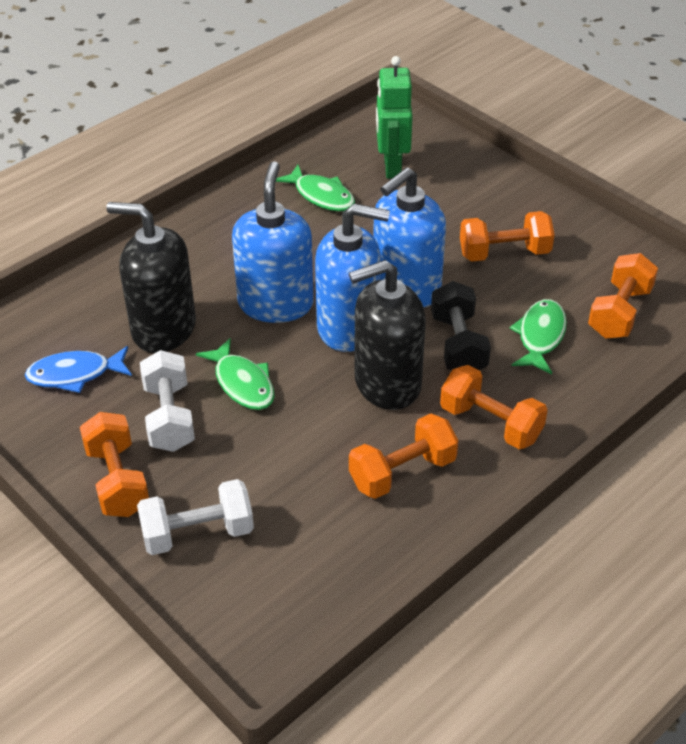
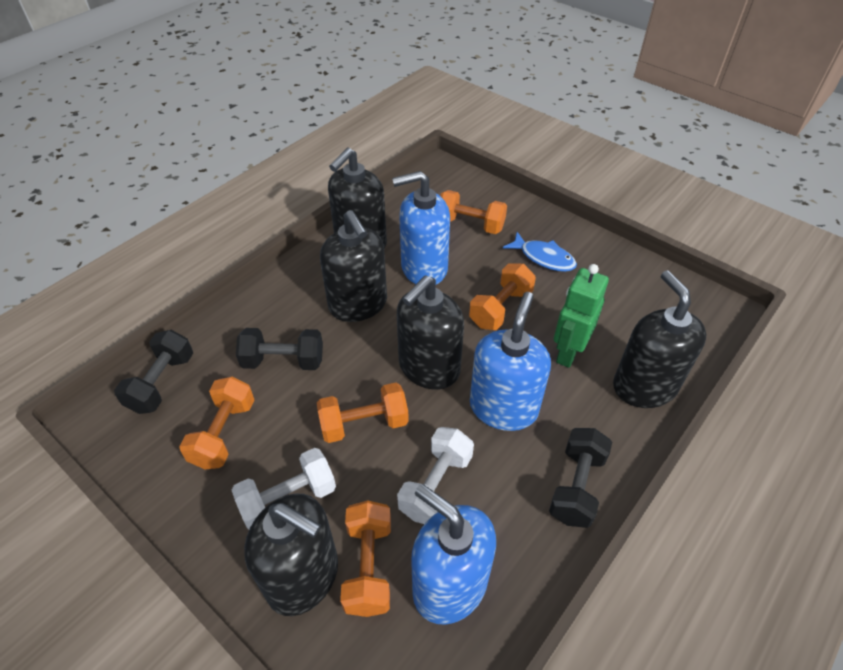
black dumbbell: [431,281,491,370] = 1 -> [114,330,193,414] [236,328,323,370] [549,428,612,528] = 3
black soap dispenser: [107,202,196,353] [349,260,426,410] = 2 -> [244,493,338,616] [320,210,387,322] [328,148,387,249] [397,275,464,390] [613,270,706,408] = 5
green fish: [196,338,275,410] [276,164,355,211] [509,299,567,374] = 3 -> none = 0

